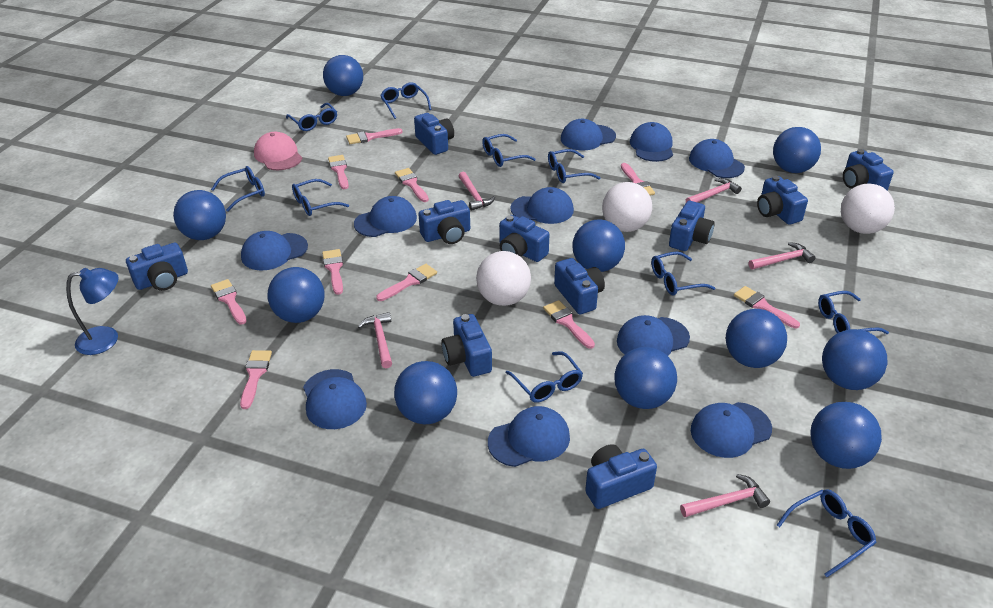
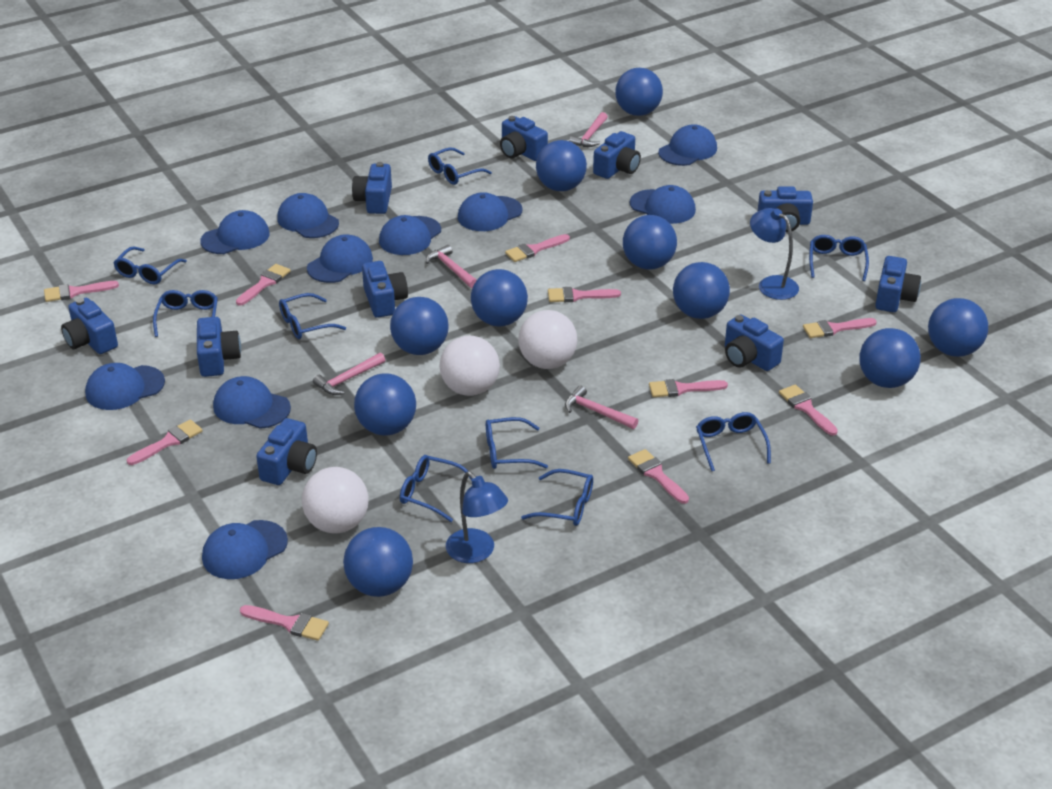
blue glasses: [211,166,265,212] [286,103,337,131] [292,179,349,216] [380,82,431,119] [482,134,536,167] [506,351,583,403] [548,149,600,183] [651,252,715,295] [777,489,877,577] [818,291,889,334] = 10 -> [113,247,187,284] [153,290,218,337] [279,293,346,339] [400,455,472,522] [428,147,492,185] [486,417,548,469] [521,469,593,526] [696,412,771,471] [809,235,869,281] = 9
blue lamp: [66,268,118,355] = 1 -> [446,471,508,563] [750,208,799,300] = 2
pink cap: [254,132,302,170] = 1 -> none = 0
pink hammer: [358,312,392,368] [459,171,495,211] [680,474,770,517] [686,178,742,203] [749,242,816,270] = 5 -> [313,353,385,395] [426,245,477,288] [565,385,638,429] [569,112,608,147] = 4

